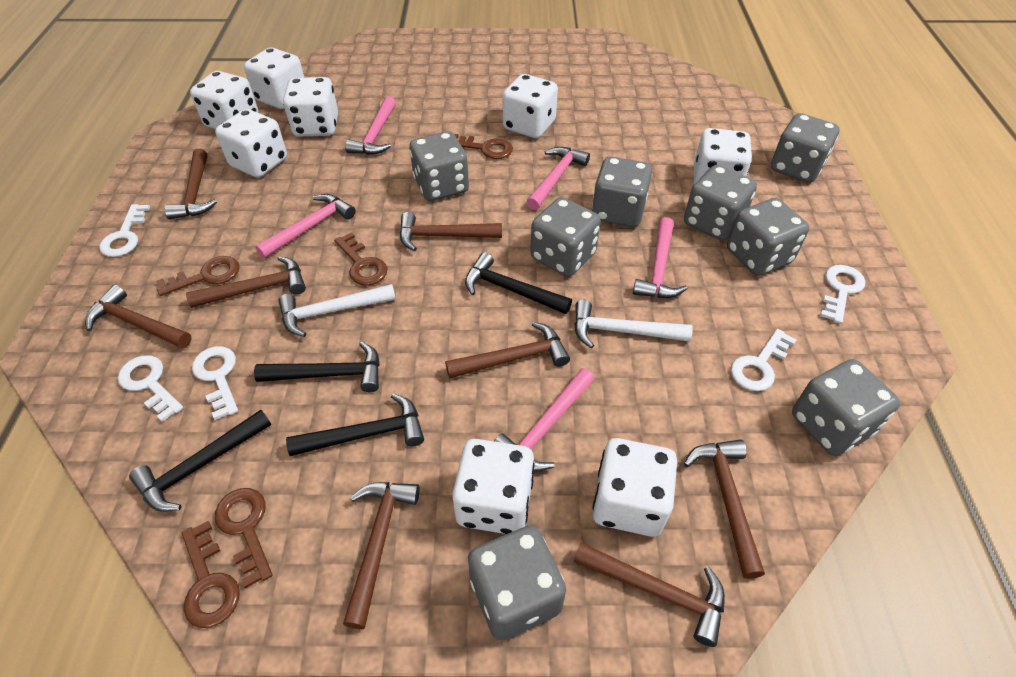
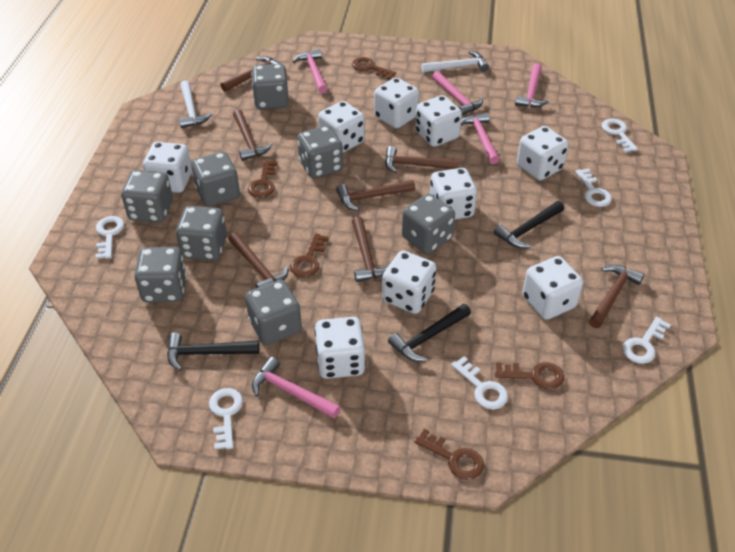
black hammer: [129,410,271,512] [254,342,380,392] [286,394,424,456] [465,252,572,314] = 4 -> [167,333,259,371] [388,304,471,362] [494,201,564,248] = 3
brown hammer: [85,285,192,349] [165,149,217,219] [186,256,306,308] [343,482,420,629] [400,212,502,251] [445,322,570,379] [573,542,725,647] [684,439,765,579] = 8 -> [221,56,281,92] [228,232,289,288] [233,110,272,161] [336,180,415,211] [352,216,390,282] [385,146,459,173] [589,265,644,328] = 7
white dice: [190,71,259,129] [215,109,287,178] [244,47,304,109] [283,77,338,137] [452,439,535,534] [503,74,558,138] [593,438,677,537] [694,128,752,184] = 8 -> [143,142,192,193] [315,317,365,379] [318,101,365,153] [374,77,419,128] [382,251,436,314] [415,95,462,147] [430,168,477,220] [517,126,569,180] [522,256,583,320] = 9
white key: [99,204,150,257] [118,355,183,422] [192,346,238,420] [731,329,796,391] [820,265,865,324] = 5 -> [96,216,124,259] [209,388,243,450] [451,356,508,409] [575,168,612,207] [602,118,638,152] [623,317,671,364] = 6

